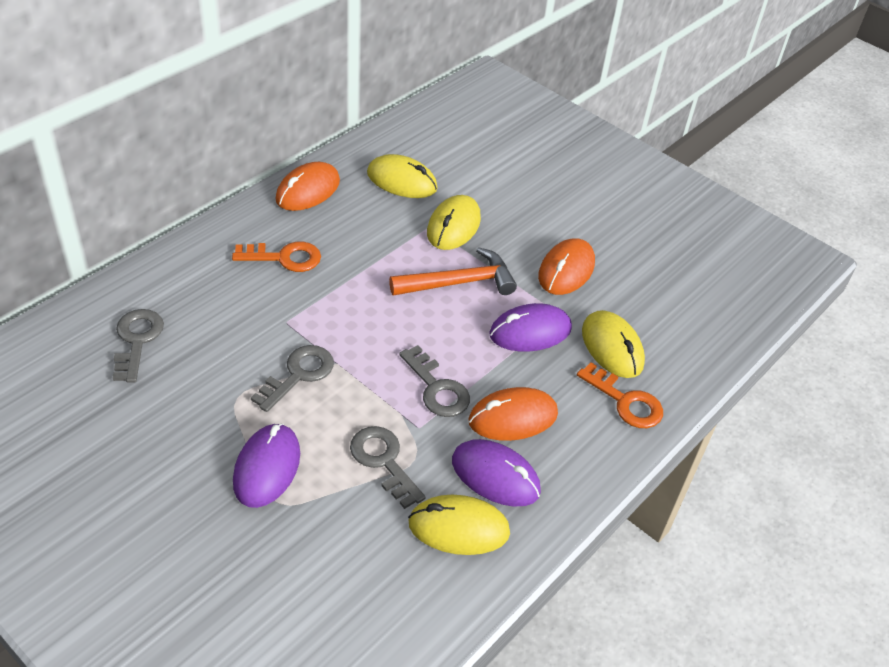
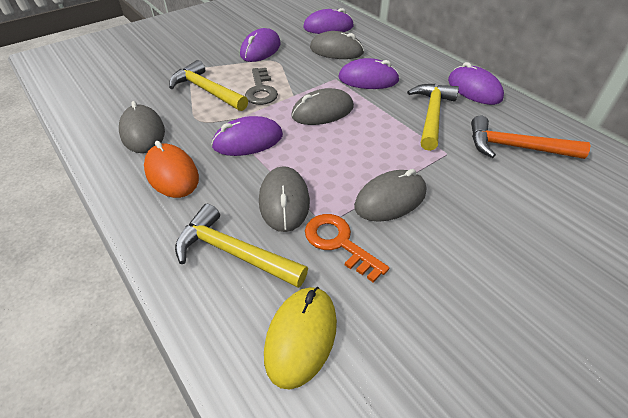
grey key: [113,309,164,383] [251,345,334,412] [350,426,426,509] [399,345,470,417] = 4 -> [245,68,278,105] = 1
grey mouse: none = 0 -> [119,101,165,153] [259,166,310,232] [291,88,354,125] [310,31,364,59] [354,169,426,222] = 5
orange key: [232,242,321,272] [577,362,663,428] = 2 -> [305,214,389,283] = 1
orange mouse: [275,162,340,211] [468,387,558,441] [538,238,595,295] = 3 -> [144,141,199,198] = 1
purple mouse: [233,423,300,508] [452,439,541,507] [489,303,572,352] = 3 -> [211,116,283,156] [240,28,281,62] [303,8,354,34] [338,58,400,89] [448,62,504,105] = 5
yellow hammer: none = 0 -> [169,60,248,111] [175,204,308,288] [407,84,459,151] = 3
yellow mouse: [367,154,438,198] [408,495,510,555] [427,195,481,250] [582,310,645,378] = 4 -> [264,287,337,390] = 1

